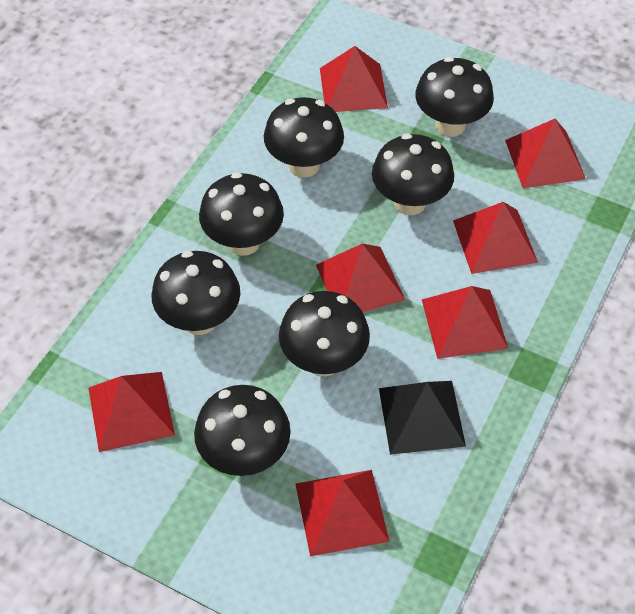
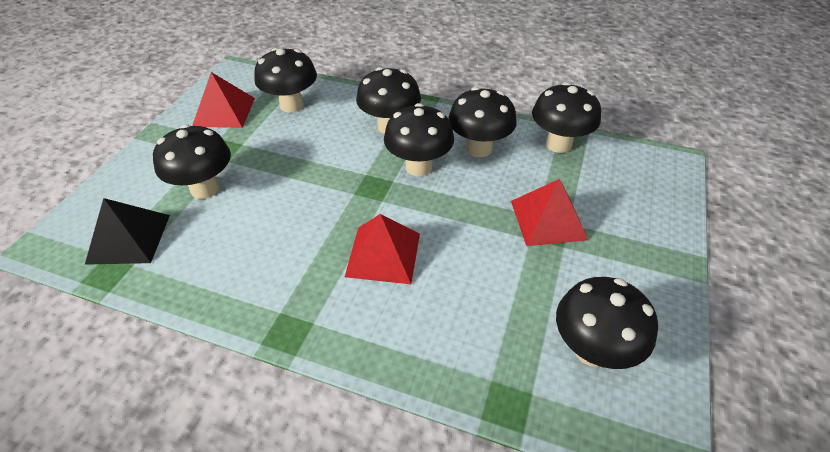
red pyramid: [88,372,175,452] [295,470,390,556] [316,244,405,312] [320,46,388,112] [422,286,508,359] [453,202,538,274] [505,119,586,188] = 7 -> [192,72,255,128] [345,214,420,284] [511,179,588,246] = 3

